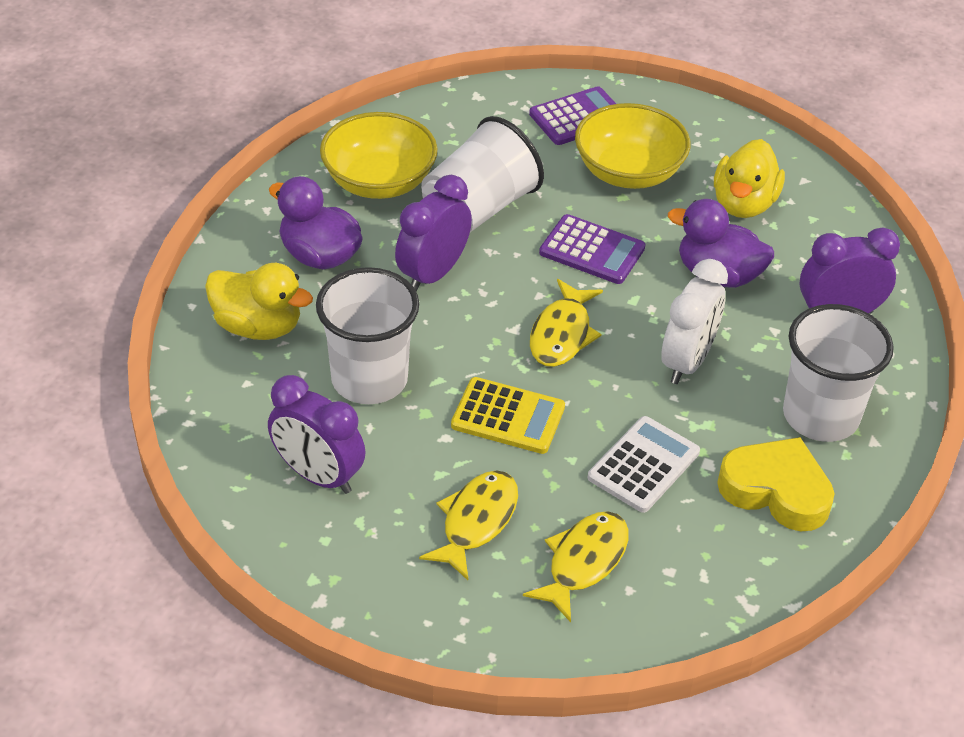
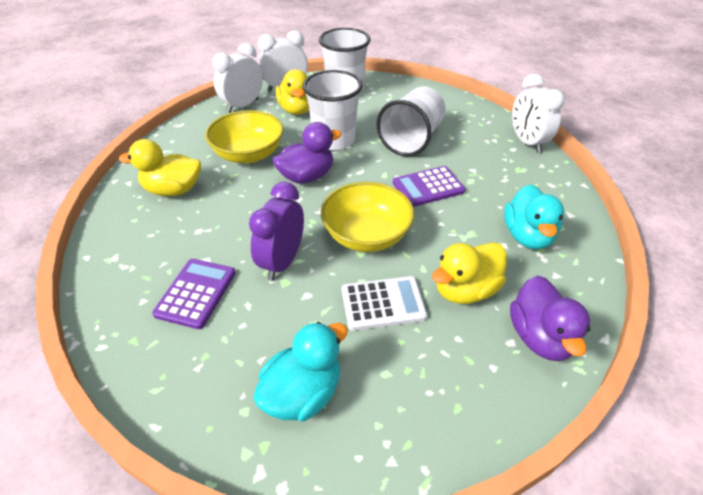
purple clock: [268,375,366,494] [395,175,472,291] [799,227,900,314] = 3 -> [249,182,304,280] = 1
turquoise duck: none = 0 -> [253,322,348,421] [504,184,564,249] = 2
white clock: [662,259,728,384] = 1 -> [212,43,263,113] [257,30,308,91] [512,74,565,153] = 3
yellow calculator: [451,377,565,454] = 1 -> none = 0
yellow duck: [205,263,313,340] [714,139,785,218] = 2 -> [119,139,201,196] [276,69,309,115] [432,242,507,304] = 3
yellow fish: [419,470,518,580] [523,511,629,622] [530,279,603,367] = 3 -> none = 0
yellow heart: [717,437,835,531] = 1 -> none = 0

